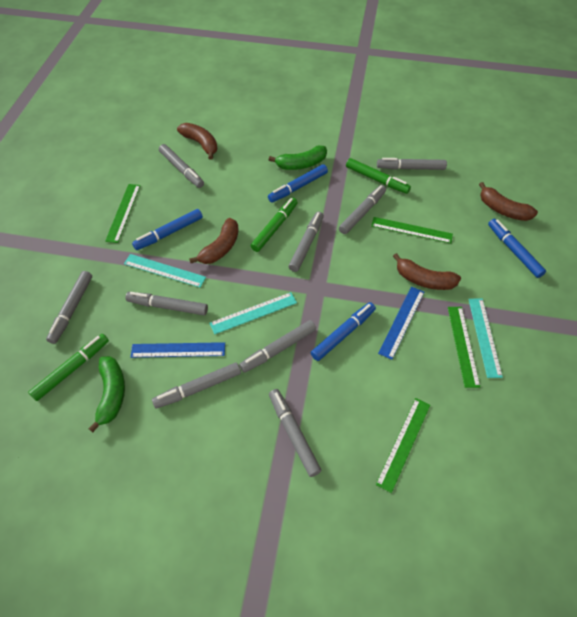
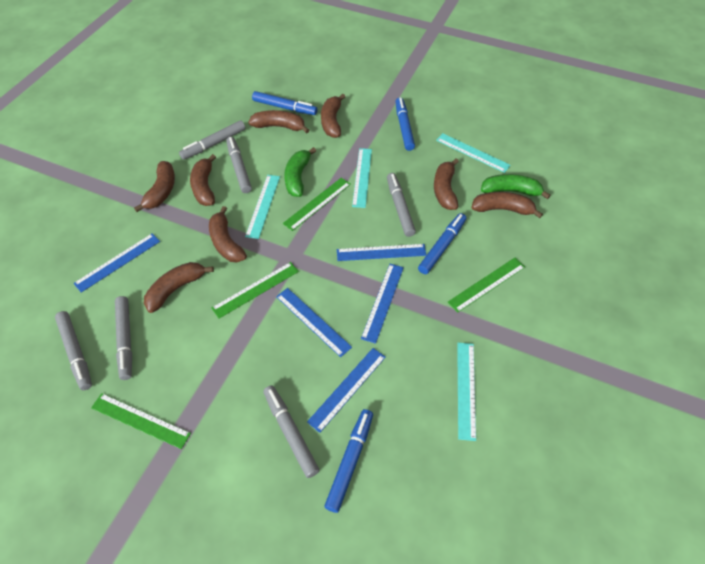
blue ruler: [130,342,225,358] [378,286,424,360] = 2 -> [73,233,160,293] [276,288,352,357] [307,348,386,433] [337,244,426,261] [361,264,404,344] = 5
brown banana: [177,123,217,160] [189,218,239,264] [393,253,461,290] [479,182,538,221] = 4 -> [134,161,175,212] [144,262,214,313] [190,154,216,206] [209,206,247,262] [248,110,309,133] [321,94,345,138] [434,158,459,210] [471,192,543,218] = 8
green marker: [28,334,109,401] [251,198,298,252] [346,158,411,194] = 3 -> none = 0
grey marker: [46,271,92,344] [125,292,208,315] [152,363,241,409] [159,144,204,188] [239,320,316,373] [269,389,322,477] [288,211,324,272] [339,185,386,234] [377,158,447,170] = 9 -> [55,311,92,390] [115,296,132,380] [179,120,245,160] [226,137,252,193] [263,385,319,478] [387,173,416,237] = 6
turquoise ruler: [124,254,206,288] [209,292,297,334] [468,299,503,378] = 3 -> [245,175,280,239] [352,148,372,208] [436,133,511,173] [457,343,476,441] = 4

